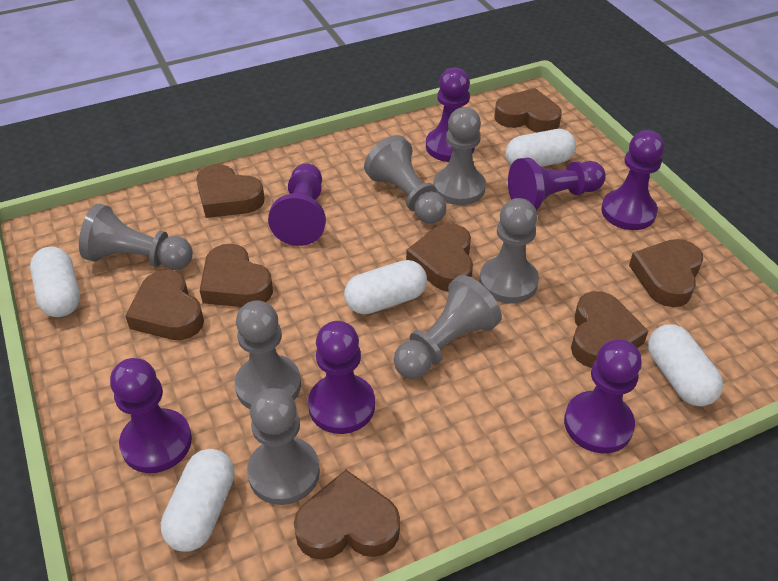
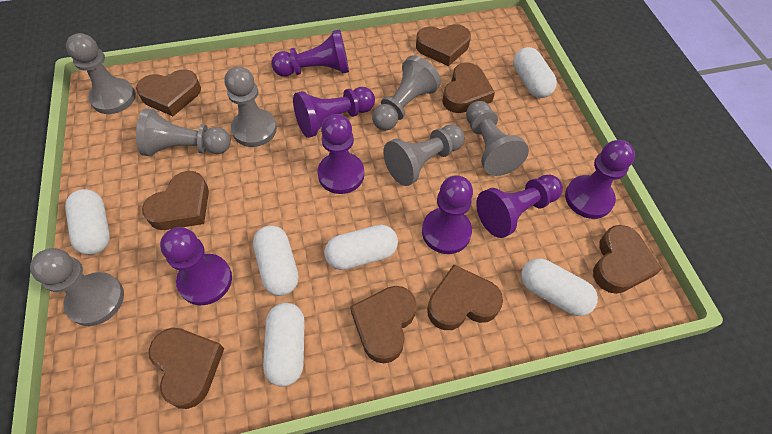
white capsule: [30,247,80,317] [161,449,234,552] [344,260,427,314] [505,129,576,167] [648,324,723,406] = 5 -> [65,189,110,255] [253,225,299,296] [263,303,305,386] [324,225,398,270] [513,47,557,98] [521,258,598,316] = 6

